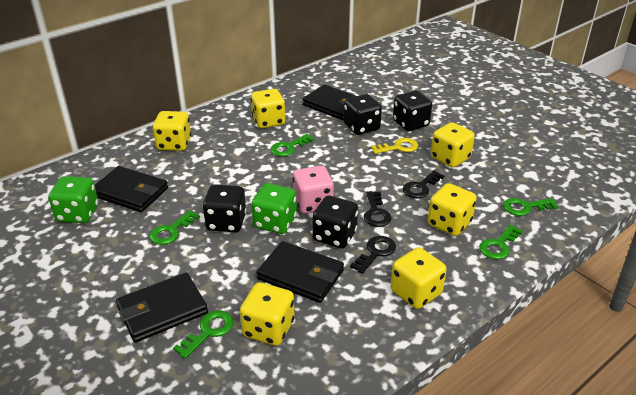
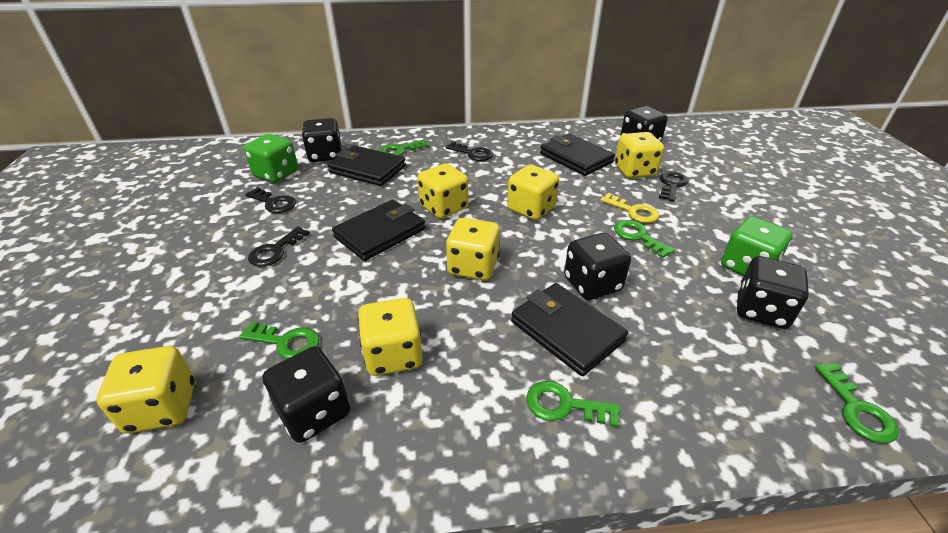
black dice: [203,184,246,232] [312,196,358,249] [344,94,382,135] [393,91,432,131] = 4 -> [263,346,350,443] [302,118,342,162] [564,233,631,300] [620,106,668,142] [737,256,809,329] = 5
black key: [350,236,396,274] [364,192,392,227] [403,170,444,199] = 3 -> [245,187,296,213] [248,226,310,267] [446,142,493,161] [659,171,689,202] = 4
pink dice: [292,166,334,214] = 1 -> none = 0

